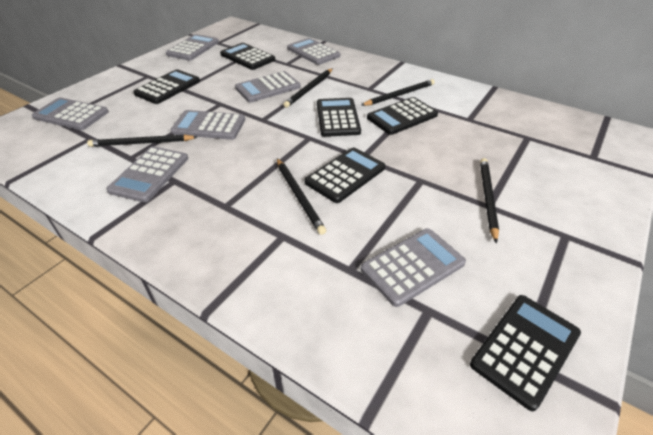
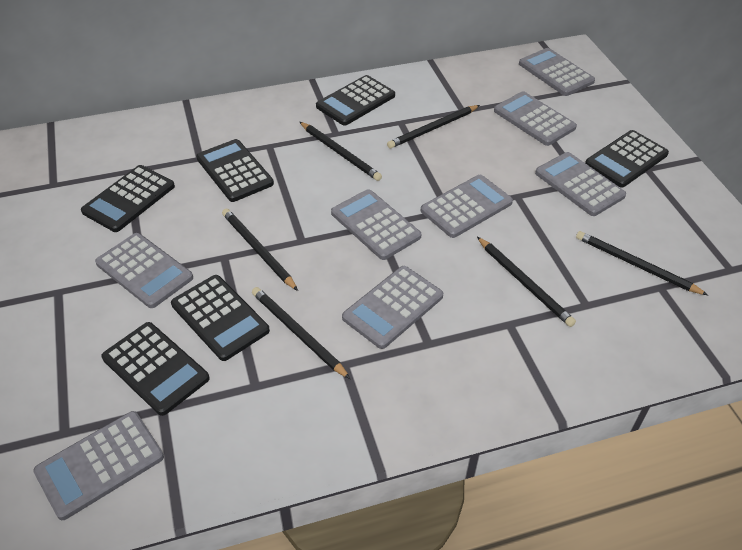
black pencil: [87,134,197,147] [277,158,326,235] [283,68,333,108] [361,79,435,106] [480,158,499,243] = 5 -> [222,208,298,291] [252,287,350,379] [300,122,382,181] [387,105,480,149] [477,237,576,327] [576,231,708,295] = 6
grey calculator: [32,97,109,130] [106,146,188,203] [166,34,219,61] [170,110,245,140] [235,71,301,102] [287,38,340,65] [361,229,466,307] = 7 -> [33,411,164,520] [95,233,193,308] [331,189,421,260] [342,266,443,349] [421,175,513,238] [494,91,577,146] [519,48,595,96] [535,152,626,216] = 8

